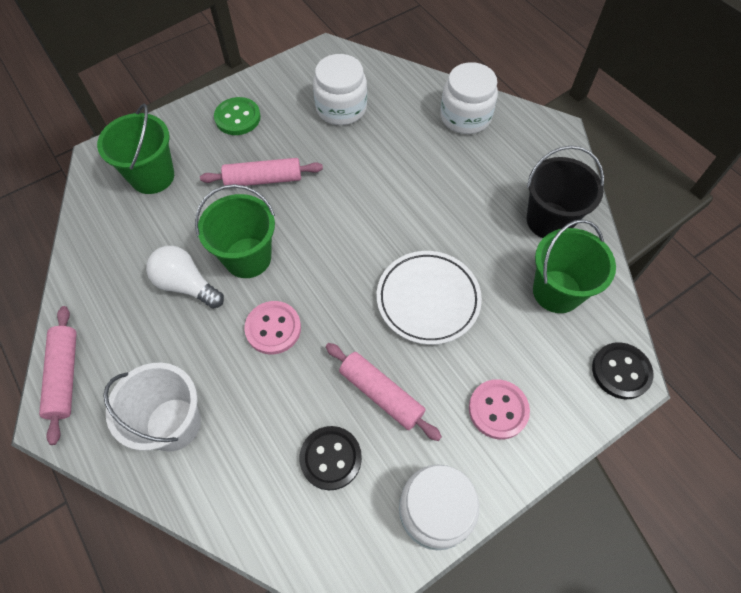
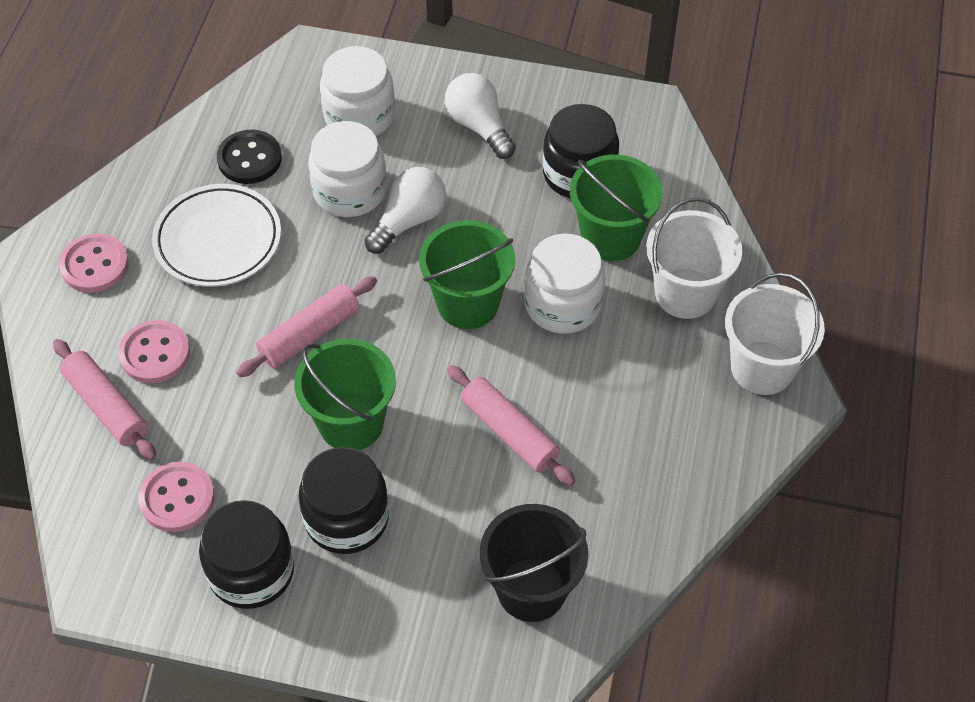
black button: [299,426,362,490] [592,342,654,399] = 2 -> [217,130,282,184] = 1
black jar: none = 0 -> [199,500,294,609] [299,447,389,554] [543,104,619,198] = 3
green button: [214,97,261,135] = 1 -> none = 0
pink button: [244,301,301,355] [469,379,530,440] = 2 -> [59,233,129,293] [118,320,190,383] [138,462,215,532] = 3
white bucket: [103,363,201,451] = 1 -> [646,197,742,319] [725,273,825,395] = 2
white light bulb: [146,246,224,309] = 1 -> [365,167,446,254] [445,73,516,159] = 2

